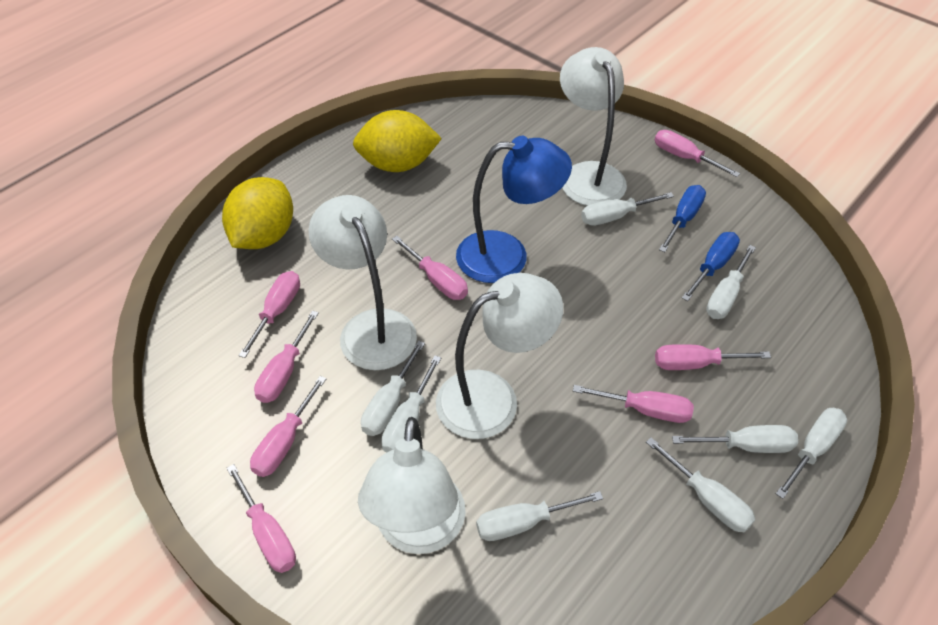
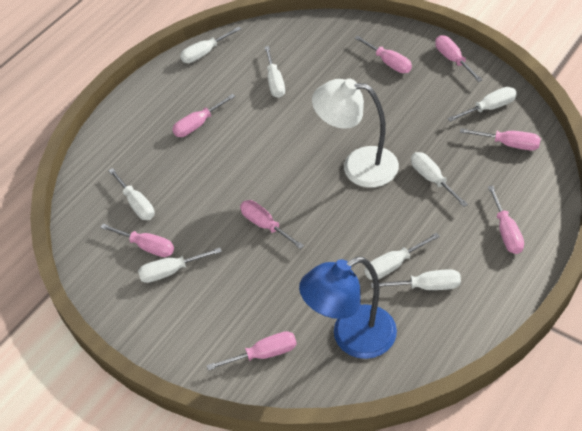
blue screwdriver: [659,185,706,252] [682,232,740,301] = 2 -> none = 0
white lamp: [309,195,417,370] [358,417,466,554] [436,273,563,439] [560,47,627,206] = 4 -> [312,79,399,188] = 1
yellow lemon: [222,177,293,249] [353,110,442,172] = 2 -> none = 0

